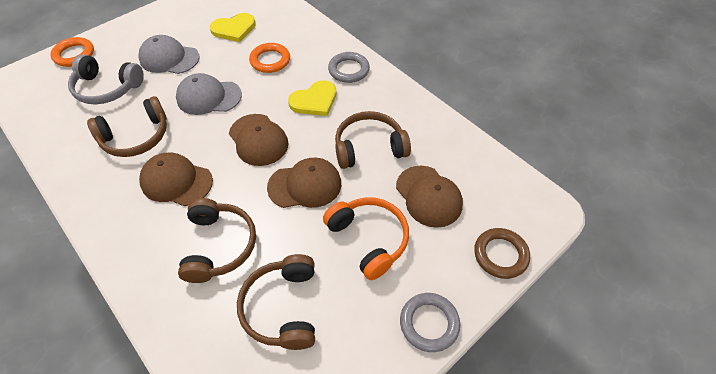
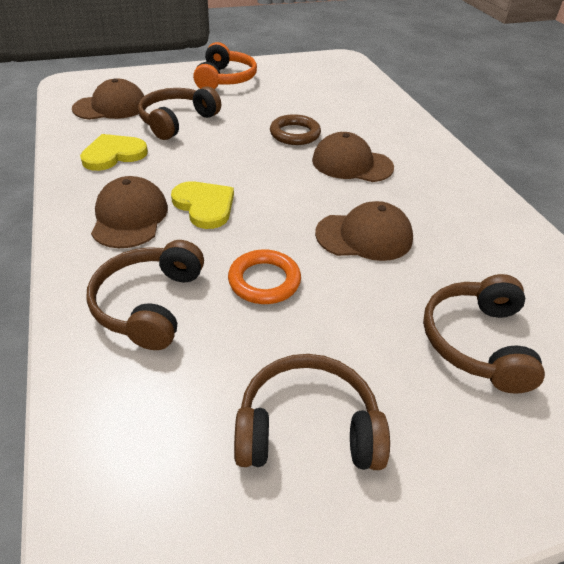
grey cap: [138,35,199,74] [176,73,242,115] = 2 -> none = 0
grey headphones: [68,55,144,105] = 1 -> none = 0
grey ring: [328,52,370,83] [400,293,460,352] = 2 -> none = 0
orange ring: [51,37,94,67] [249,43,290,73] = 2 -> [228,249,301,304] = 1

